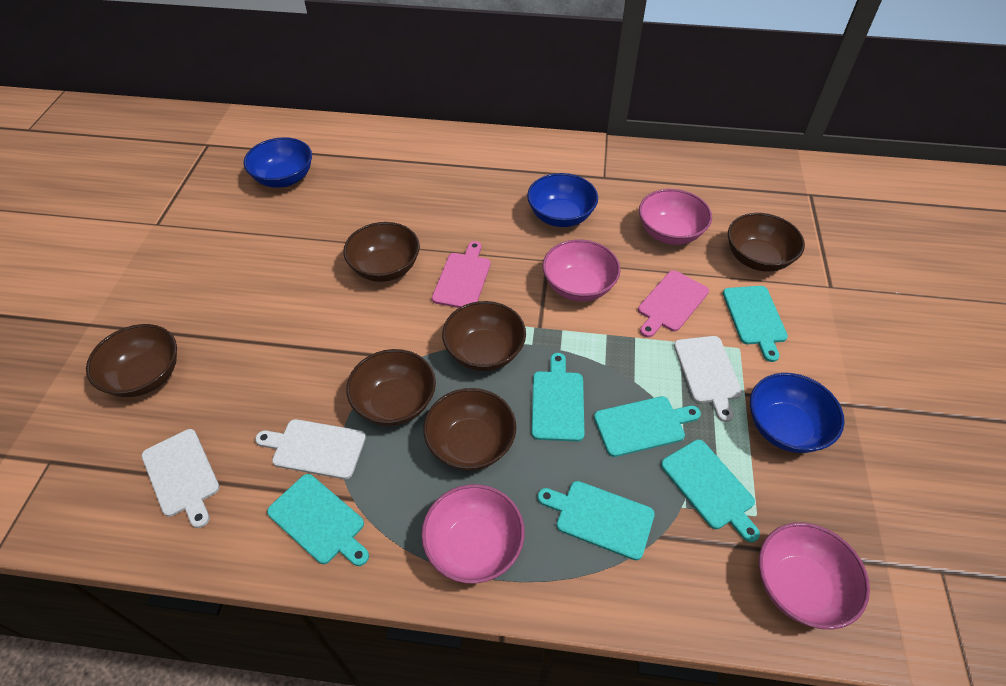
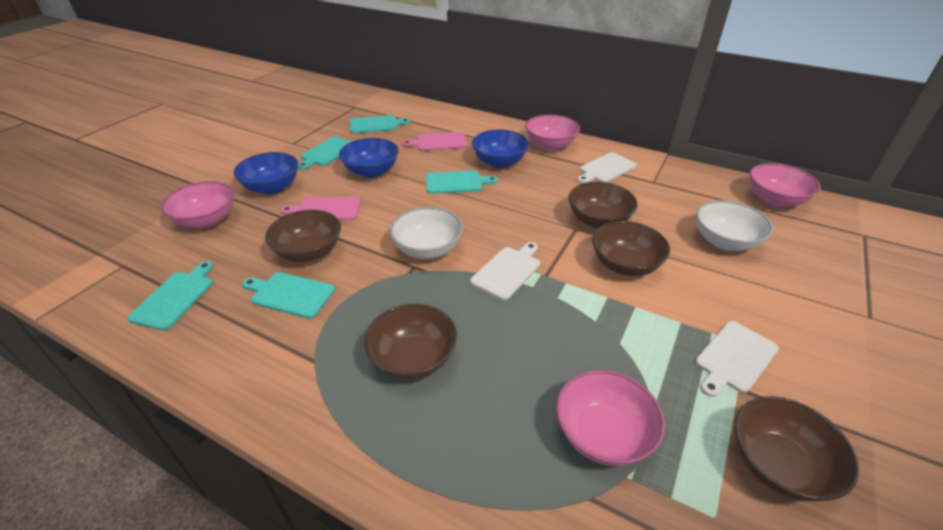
brown bowl: [86,324,177,397] [343,222,420,282] [346,349,436,426] [423,388,516,471] [442,301,526,371] [728,213,805,272] = 6 -> [265,210,341,262] [364,304,457,380] [569,182,638,229] [592,221,670,276] [734,396,859,502] = 5
turquoise cutting board: [267,474,369,566] [532,353,584,442] [537,481,655,560] [594,396,701,457] [661,440,760,542] [723,286,788,362] = 6 -> [127,261,213,330] [242,272,335,319] [298,137,352,170] [350,115,411,133] [426,171,498,194] = 5
white bowl: none = 0 -> [390,207,463,259] [696,200,773,251] = 2

